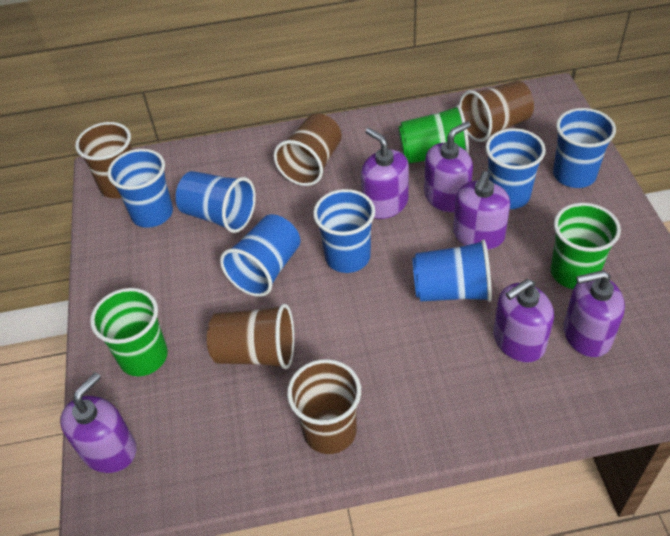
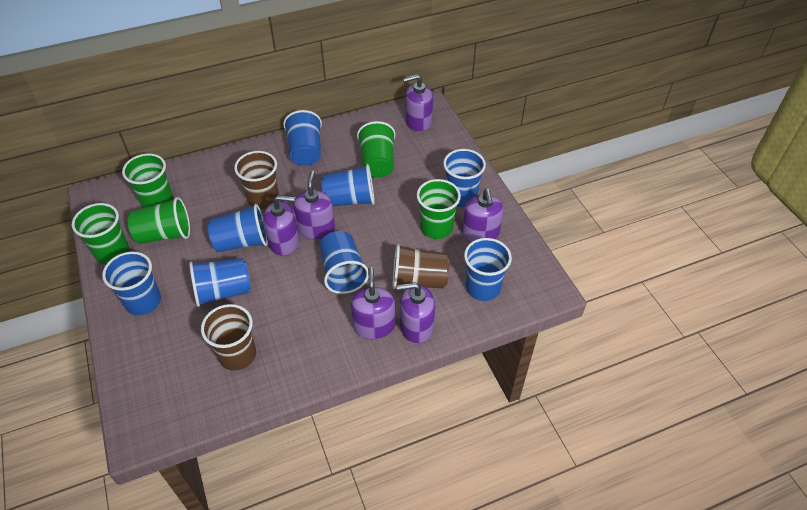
blue cup: [108,149,173,228] [176,171,256,233] [220,214,300,297] [313,189,375,273] [412,239,492,302] [486,128,546,209] [553,108,616,188] = 7 -> [102,252,161,315] [189,258,251,307] [208,204,268,252] [283,110,322,166] [320,231,369,294] [321,164,375,206] [443,149,486,207] [464,238,512,301] = 8
brown cup: [75,122,132,198] [207,304,294,369] [274,113,342,186] [287,359,361,454] [459,81,534,142] = 5 -> [201,304,256,371] [234,151,279,209] [393,244,450,289] = 3
green cup: [90,288,168,376] [399,105,469,164] [551,203,621,289] = 3 -> [72,203,129,264] [122,154,173,208] [128,197,190,244] [357,121,396,178] [417,179,461,239] = 5

